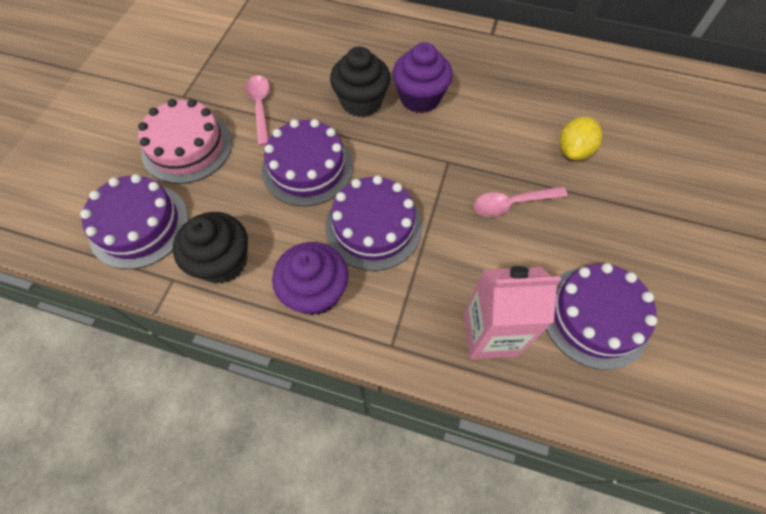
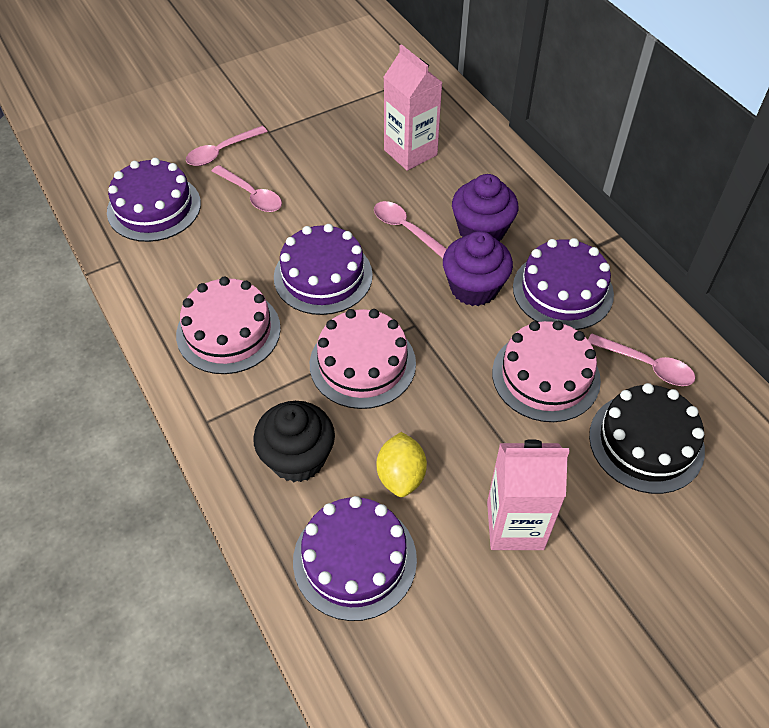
black cake: none = 0 -> [589,383,705,494] = 1
black cupcake: [173,212,248,284] [330,47,391,117] = 2 -> [253,401,335,482] = 1
pink cake: [138,99,232,184] = 1 -> [176,277,281,374] [310,309,416,409] [492,321,601,422] = 3
pink carton: [464,266,561,359] = 1 -> [384,44,443,171] [487,439,570,550] = 2
pink spoon: [246,75,270,146] [474,186,568,217] = 2 -> [186,126,268,166] [212,165,282,212] [374,201,447,259] [588,333,695,386] = 4

